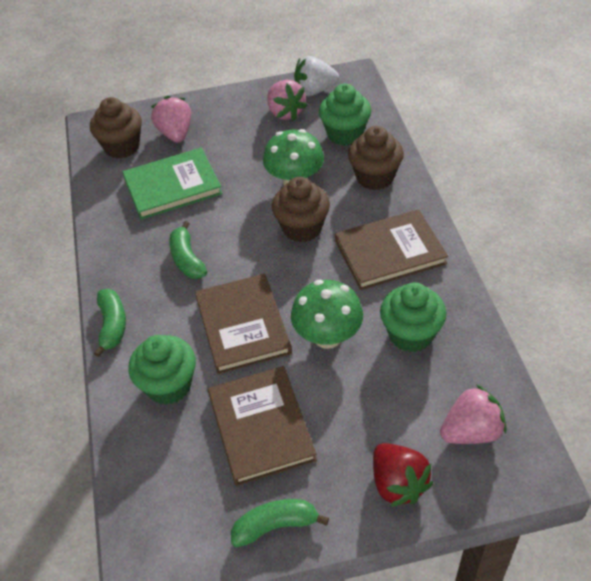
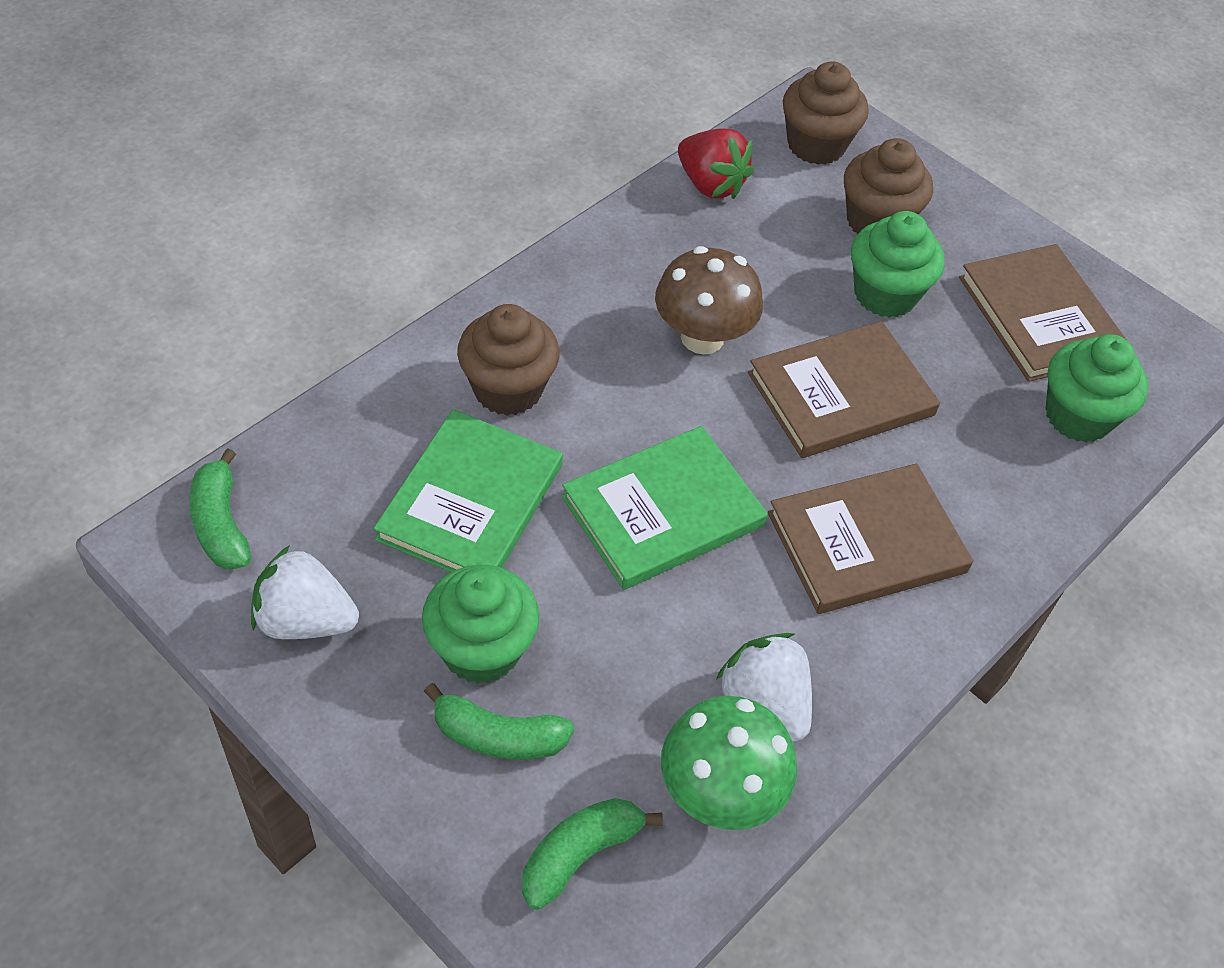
brown mushroom: none = 0 -> [655,246,763,354] = 1
green book: [122,148,222,220] = 1 -> [374,409,563,572] [562,426,768,590] = 2
green mushroom: [263,129,324,185] [291,280,363,349] = 2 -> [661,696,797,830] = 1
pink strawberry: [151,96,191,143] [267,80,308,121] [440,384,507,444] = 3 -> none = 0
white strawberry: [294,56,339,96] = 1 -> [251,545,359,639] [716,633,812,742] = 2

